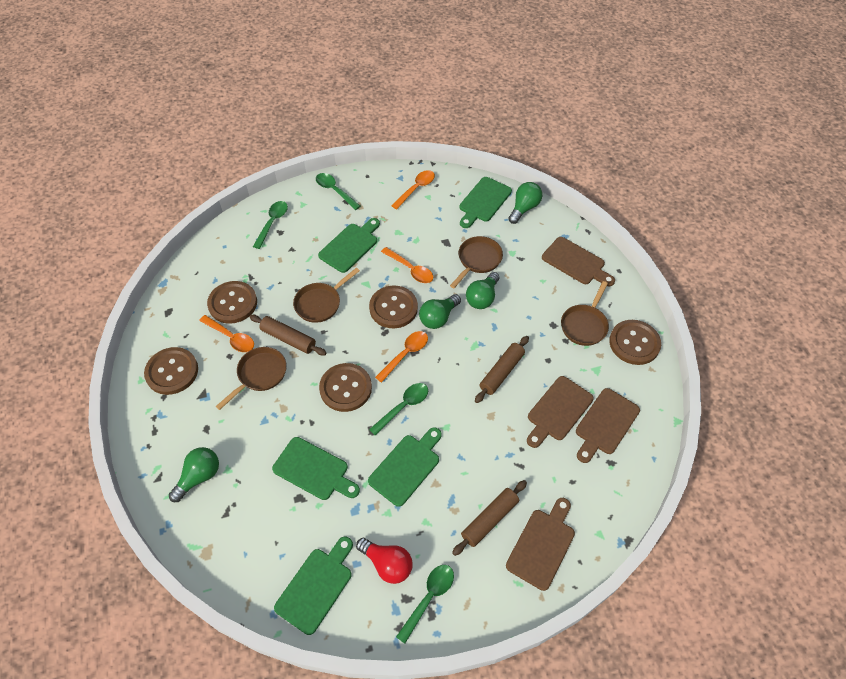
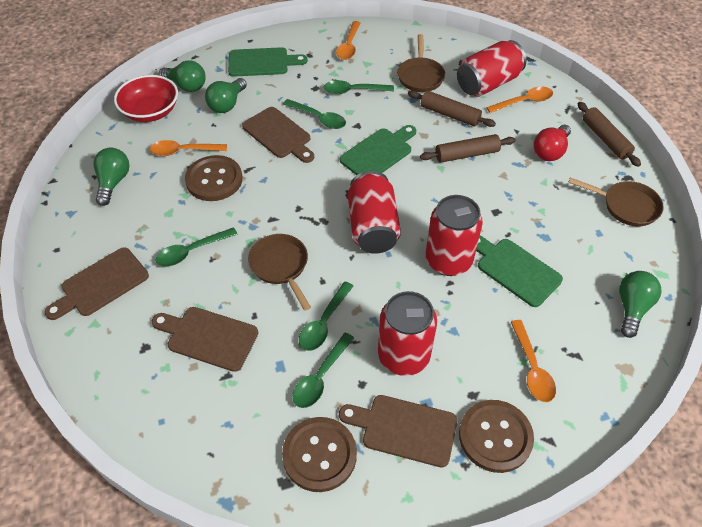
brown button: [144,347,198,395] [207,281,257,324] [319,363,372,412] [369,286,418,328] [609,320,661,365] = 5 -> [185,155,243,201] [282,417,357,492] [459,400,534,473] = 3
brown pan: [215,347,287,410] [293,268,360,323] [450,236,503,288] [561,281,609,346] = 4 -> [248,234,311,311] [397,34,445,92] [568,178,664,226] = 3
green cutting board: [272,437,360,500] [274,537,353,635] [318,218,380,273] [368,427,442,507] [459,177,512,228] = 5 -> [228,47,308,77] [340,125,416,175] [476,235,563,307] = 3
green spoon: [253,201,288,249] [316,173,361,210] [369,383,428,436] [396,565,454,644] = 4 -> [156,227,238,267] [283,99,346,129] [292,333,354,408] [299,281,353,351] [324,80,394,94] = 5
red bowl: none = 0 -> [114,75,178,122] = 1
red can: none = 0 -> [348,171,401,254] [378,291,437,376] [426,195,483,276] [457,40,526,97] = 4

